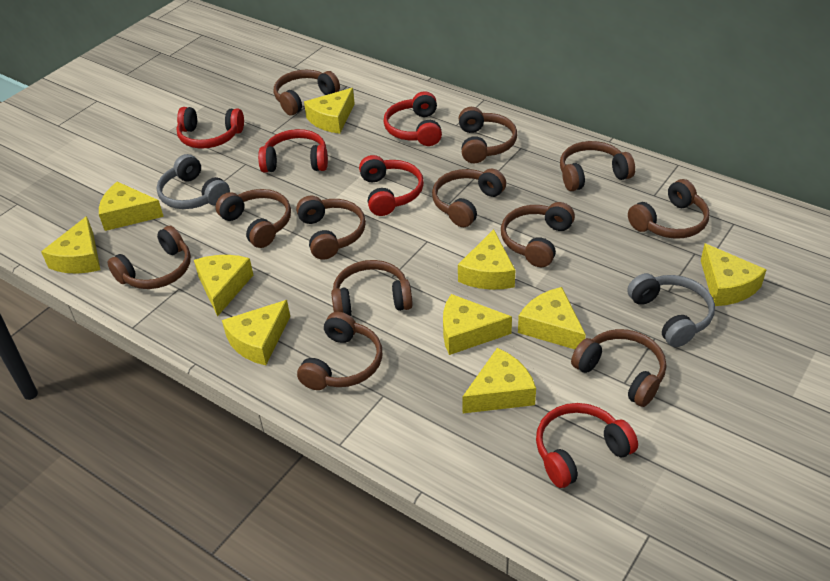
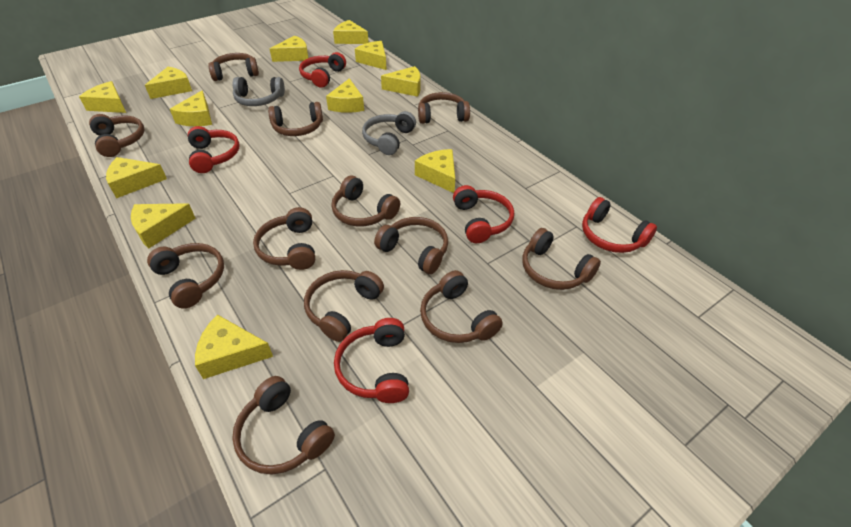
yellow cheese: [41,216,100,274] [99,182,164,231] [194,255,253,317] [222,300,290,365] [304,88,355,134] [443,294,512,355] [458,229,515,290] [462,348,536,413] [518,287,586,349] [701,243,767,306] = 10 -> [79,81,126,113] [106,157,167,198] [131,203,196,249] [145,67,192,99] [170,90,212,126] [195,314,273,379] [270,35,309,62] [326,78,364,113] [333,20,369,44] [355,41,387,70] [381,66,421,97] [415,149,455,193] = 12

